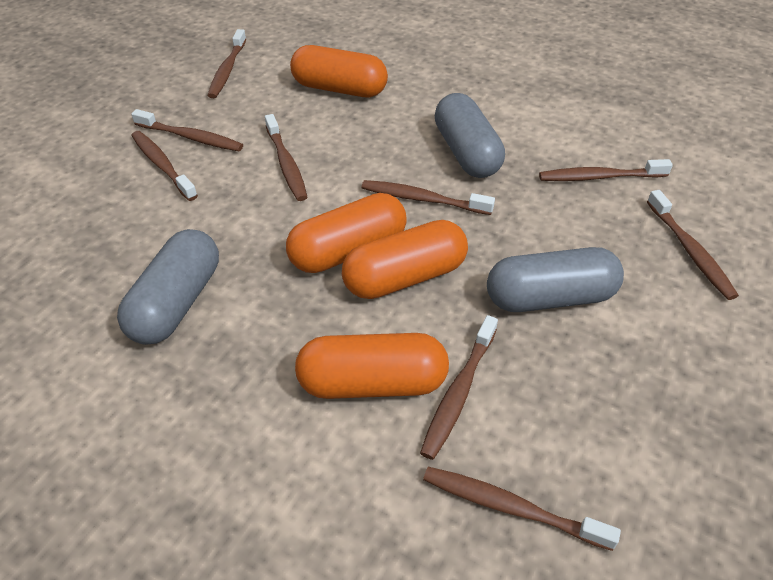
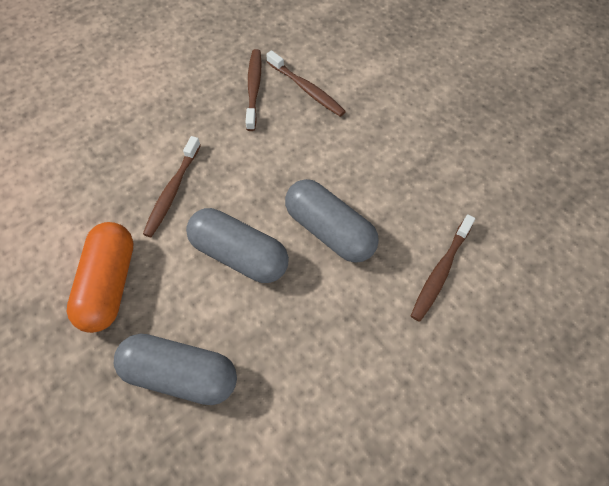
brown toothbrush: [131,109,243,151] [131,131,198,201] [207,29,246,98] [265,114,307,201] [361,180,495,215] [420,315,498,460] [423,467,621,551] [539,159,673,181] [647,190,739,300] = 9 -> [143,136,201,237] [245,49,261,131] [266,50,346,117] [411,214,475,322] = 4
orange capsule: [286,193,407,273] [290,45,388,97] [295,333,449,399] [342,220,468,299] = 4 -> [66,222,133,333] = 1

